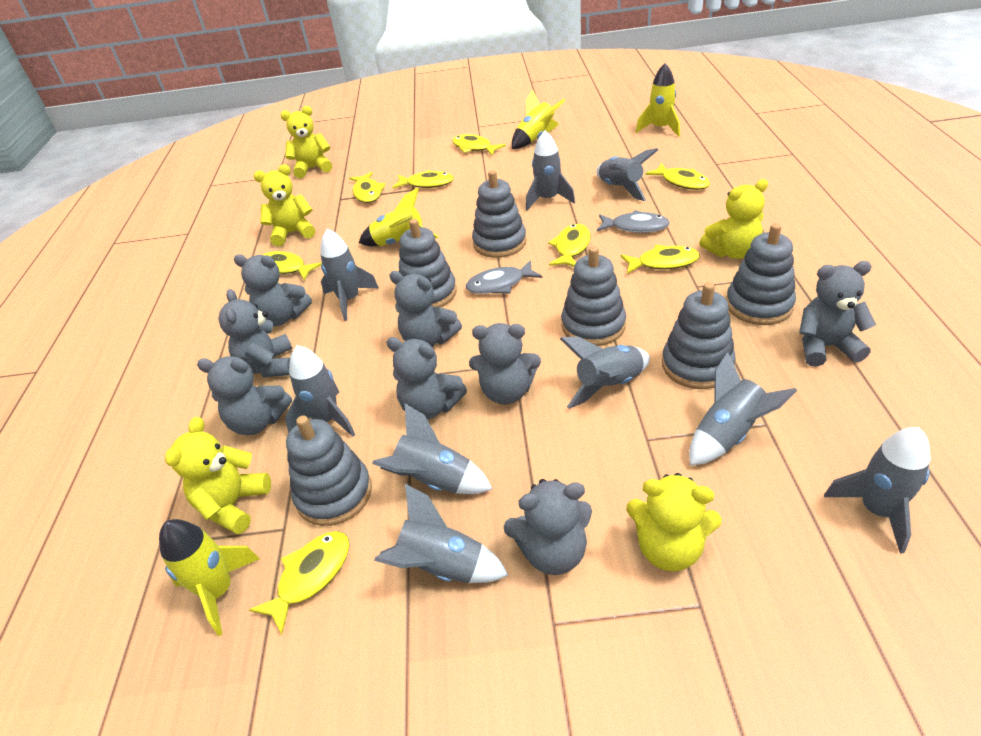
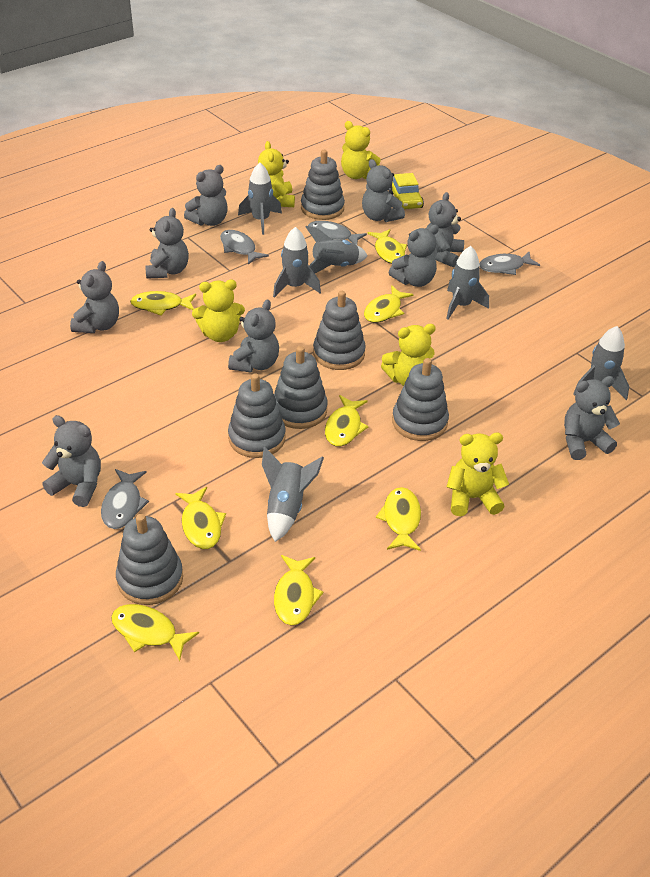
grey fish: [466,260,543,294] [597,210,670,233] = 2 -> [101,469,149,529] [220,230,269,265] [308,221,367,245] [480,252,540,275] = 4
grey rocket: [285,345,355,437] [320,229,379,321] [372,404,492,494] [374,484,508,583] [526,131,575,210] [560,337,650,409] [596,148,658,201] [689,352,797,466] [824,427,931,554] = 9 -> [238,162,282,235] [262,447,324,542] [273,227,321,298] [306,226,368,274] [446,246,489,320] [573,326,629,400] = 6
grey teddy bear: [197,356,292,435] [218,289,293,377] [234,254,312,326] [386,337,467,420] [389,271,462,346] [469,323,541,405] [504,479,592,575] [799,261,876,367] = 8 -> [42,415,101,507] [70,261,119,333] [145,208,189,279] [184,165,228,226] [228,300,279,372] [362,159,405,222] [389,225,439,287] [426,192,464,267] [564,376,620,460] = 9
yellow car: none = 0 -> [388,173,424,209] = 1
yellow rocket: [159,519,260,636] [359,187,439,246] [512,90,565,149] [636,63,680,137] = 4 -> none = 0

